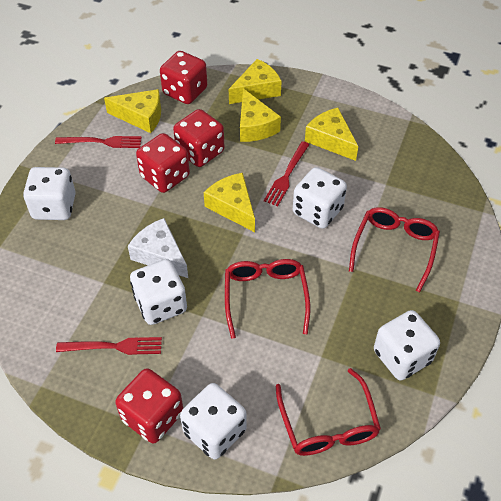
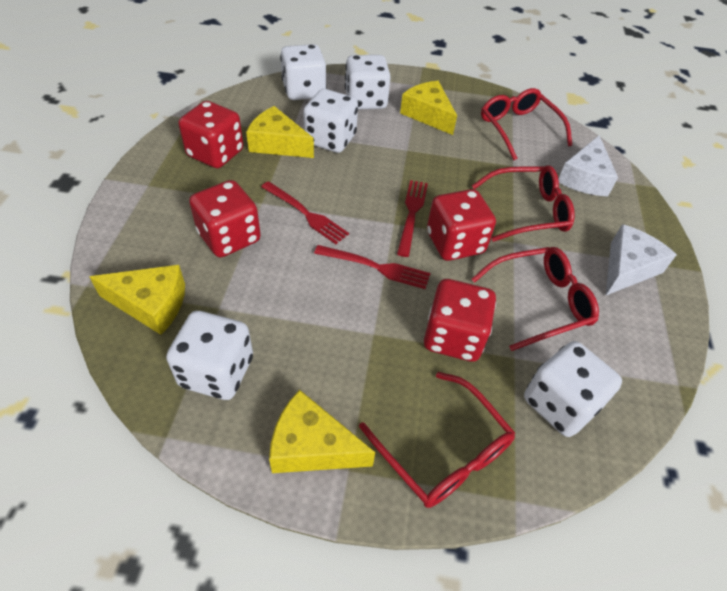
red glasses: [225,259,310,339] [276,368,381,456] [349,207,440,293] = 3 -> [359,372,515,508] [471,247,599,351] [472,165,575,242] [481,88,572,160] = 4
white cheese: [128,218,188,278] = 1 -> [558,135,618,197] [606,224,677,295] = 2
yellow cheese: [104,89,161,133] [204,173,255,232] [229,59,282,104] [240,88,281,142] [305,108,358,161] = 5 -> [90,265,185,335] [246,106,314,158] [269,390,375,473] [400,81,457,135] = 4

